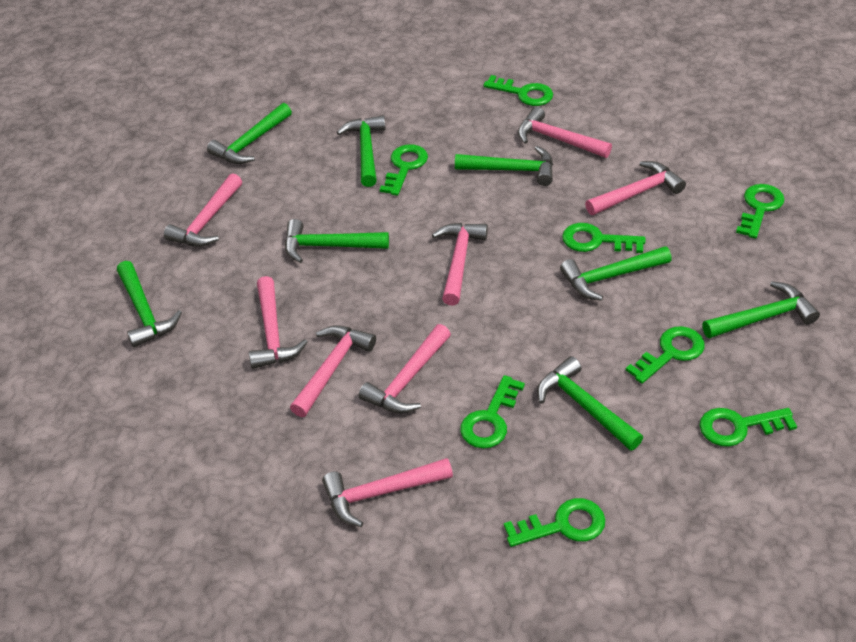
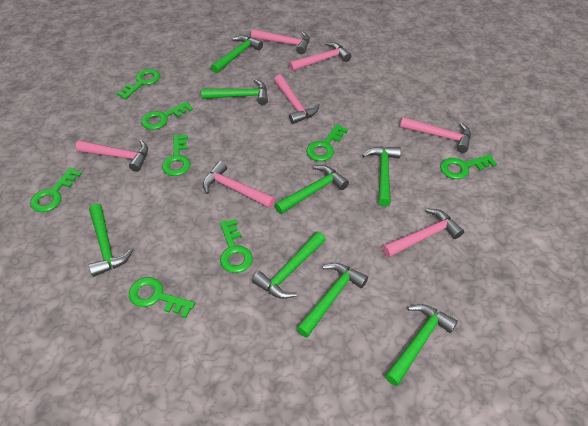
pink hammer: [164,173,242,247] [249,276,308,369] [290,325,376,417] [322,458,453,527] [359,324,451,414] [432,223,488,306] [518,107,612,158] [585,161,686,215] = 8 -> [76,140,148,172] [203,161,275,208] [251,29,310,54] [274,75,319,124] [289,42,351,71] [382,208,464,258] [400,117,471,153] = 7

